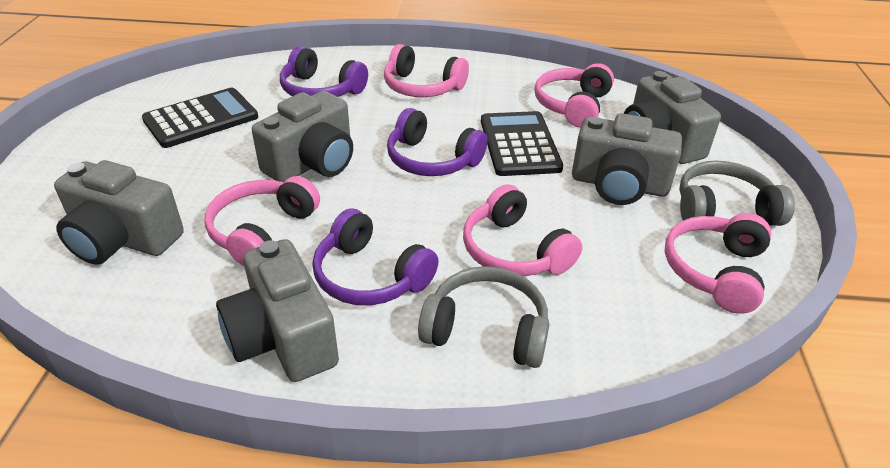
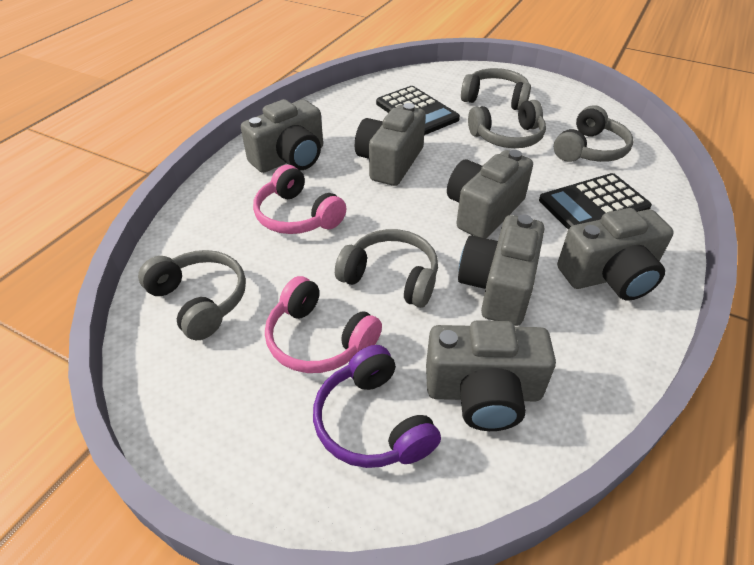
grey camera: [54,160,184,265] [216,239,339,382] [252,91,353,182] [572,113,682,205] [624,71,721,164] = 5 -> [241,99,323,173] [355,103,426,186] [426,320,556,431] [447,150,533,238] [458,215,544,326] [557,208,674,301] = 6
grey headphones: [418,266,550,368] [679,161,795,226] = 2 -> [138,250,246,340] [335,229,438,308] [461,68,531,110] [468,100,546,148] [554,105,634,162] = 5
pink headphones: [205,176,320,266] [384,44,469,97] [463,185,582,276] [534,63,614,128] [665,213,771,314] = 5 -> [253,165,346,234] [265,276,382,373] = 2
purple headphones: [280,46,368,97] [312,209,439,305] [387,108,487,176] = 3 -> [313,345,441,468] = 1

